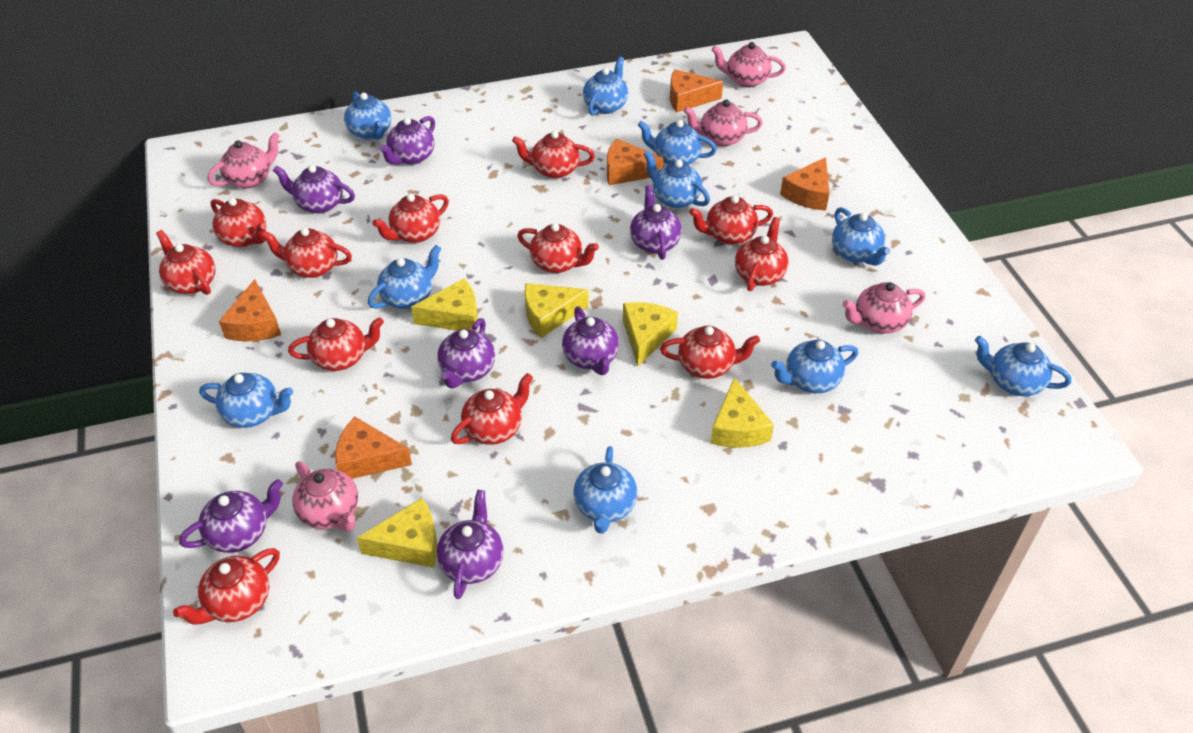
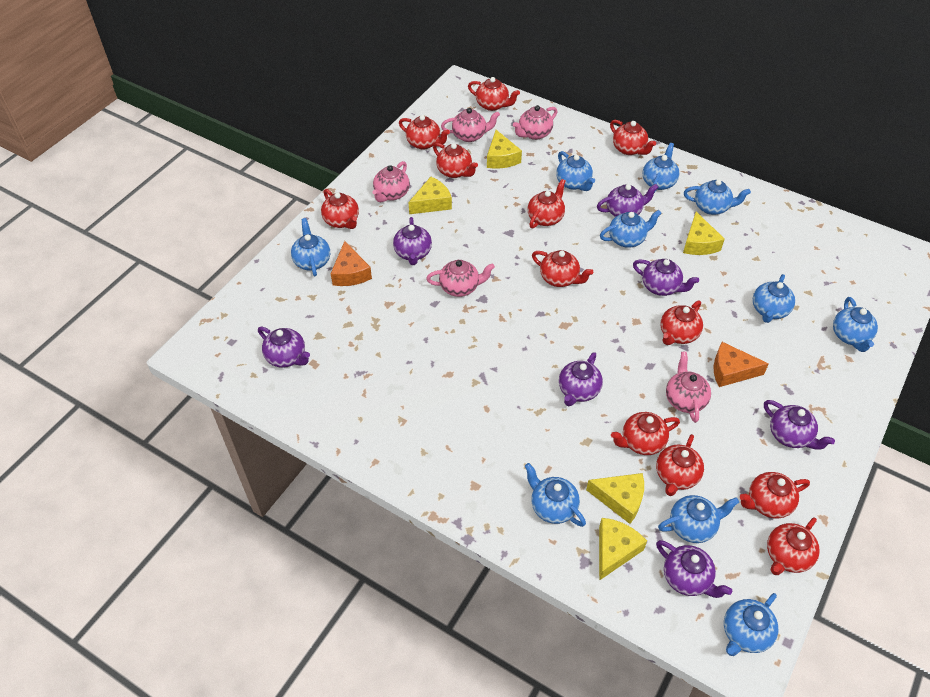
orange cheese: [219,279,281,342] [335,417,412,479] [607,139,664,185] [670,69,723,112] [780,157,830,211] = 5 -> [331,241,372,286] [714,342,769,387] = 2

